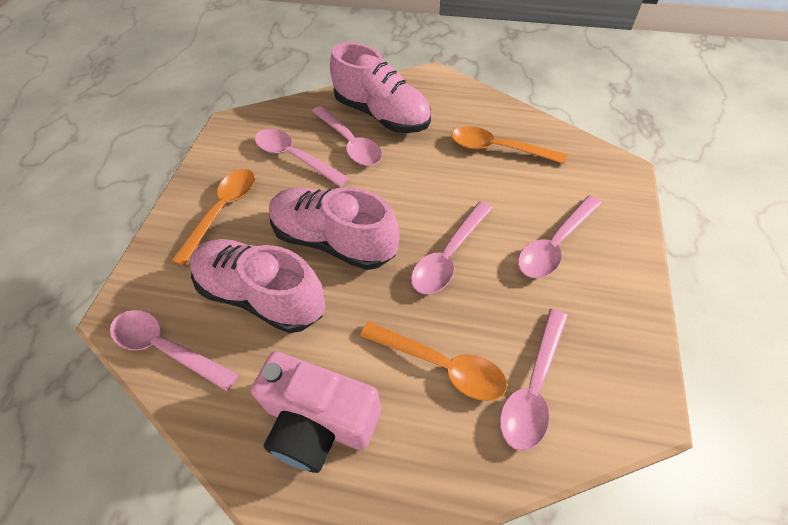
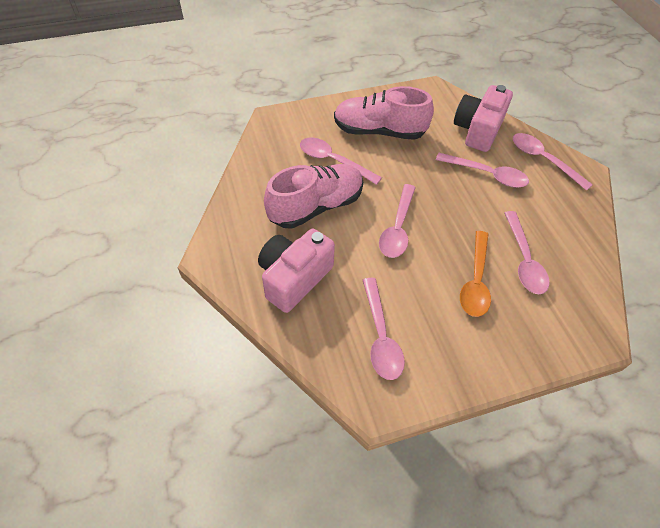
orange spoon: [171,169,255,266] [360,321,507,401] [452,126,567,164] = 3 -> [460,231,491,317] = 1
pink camera: [251,351,381,473] = 1 -> [258,228,335,313] [454,85,513,152] = 2
pink shoe: [190,239,325,333] [269,187,400,270] [330,42,431,133] = 3 -> [264,164,363,229] [334,86,434,140] = 2

